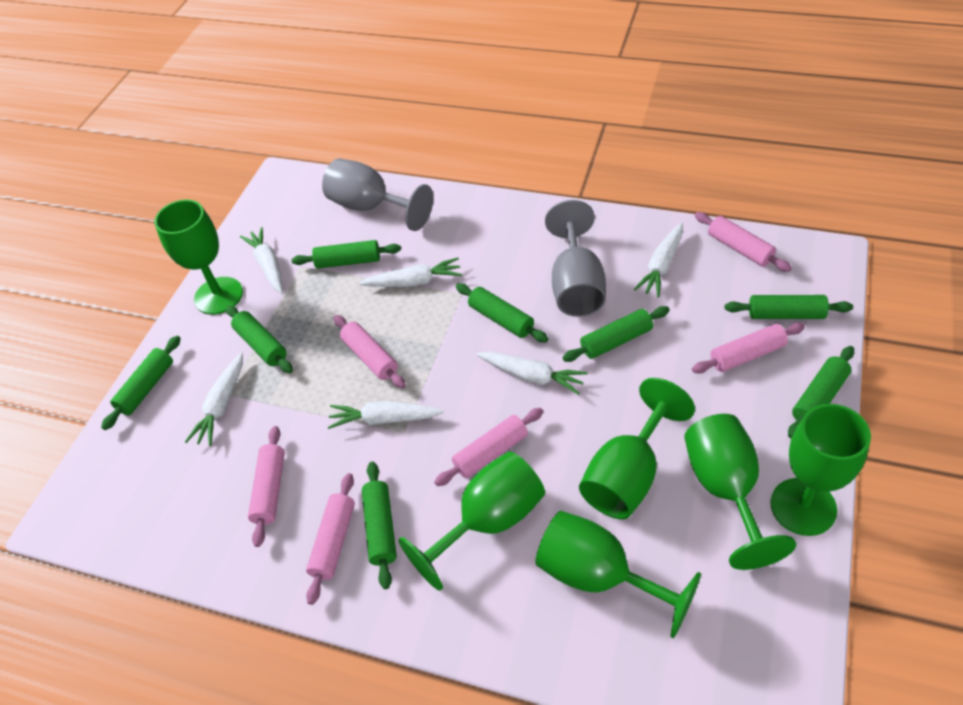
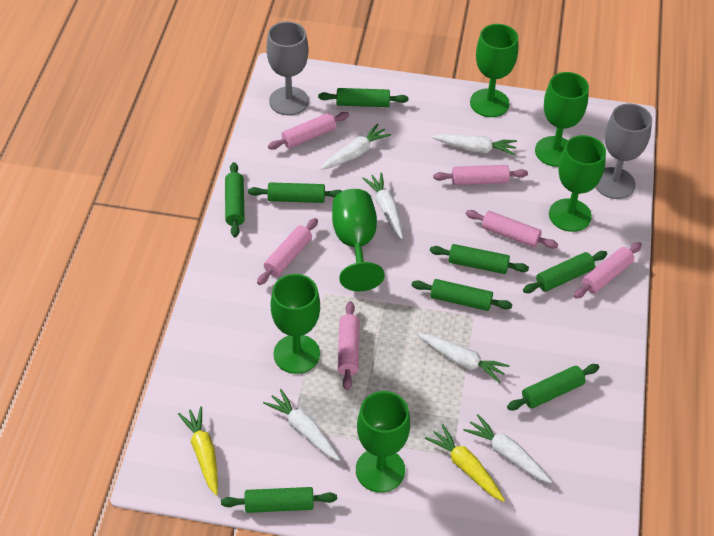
yellow carrot: none = 0 -> [178,406,218,495] [425,424,505,502] = 2

